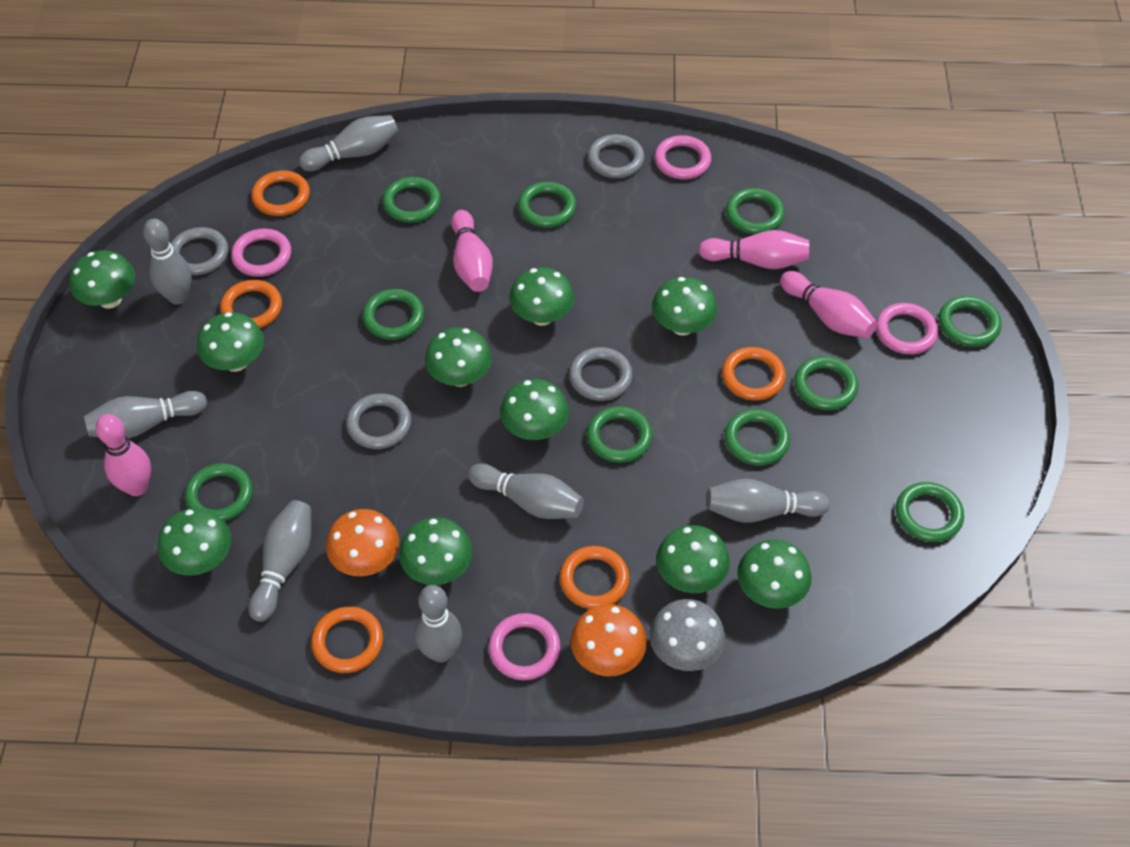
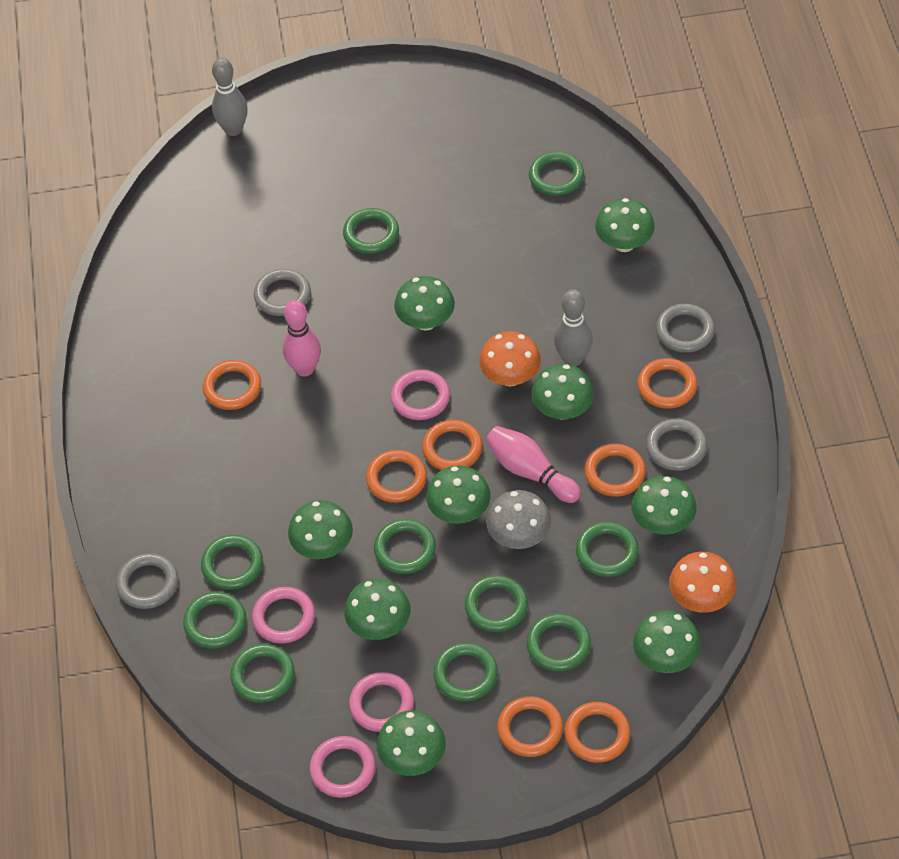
green mushroom: [69,250,135,309] [158,508,231,575] [197,312,264,372] [399,517,472,585] [425,327,492,387] [500,379,569,440] [509,267,574,326] [652,277,717,336] [656,525,730,593] [737,540,812,609] = 10 -> [288,500,353,559] [344,578,410,640] [377,710,446,776] [394,276,455,331] [426,466,491,524] [531,364,594,420] [595,198,655,252] [631,476,696,535] [633,610,701,673] = 9
grey bowling pin: [84,391,207,439] [143,218,192,305] [248,500,311,622] [299,115,399,171] [415,585,462,663] [468,464,584,519] [706,478,830,523] = 7 -> [212,58,248,136] [554,289,593,366] = 2
orange ring: [220,280,282,328] [251,170,310,216] [311,606,383,673] [560,546,629,609] [722,347,786,401] = 5 -> [203,360,261,410] [366,450,427,503] [422,420,483,470] [497,696,563,757] [564,702,630,763] [585,444,646,497] [638,358,697,409] = 7
pink bowling pin: [96,414,151,496] [451,210,493,292] [698,230,809,269] [780,271,877,338] = 4 -> [283,300,321,377] [486,426,581,503] = 2

